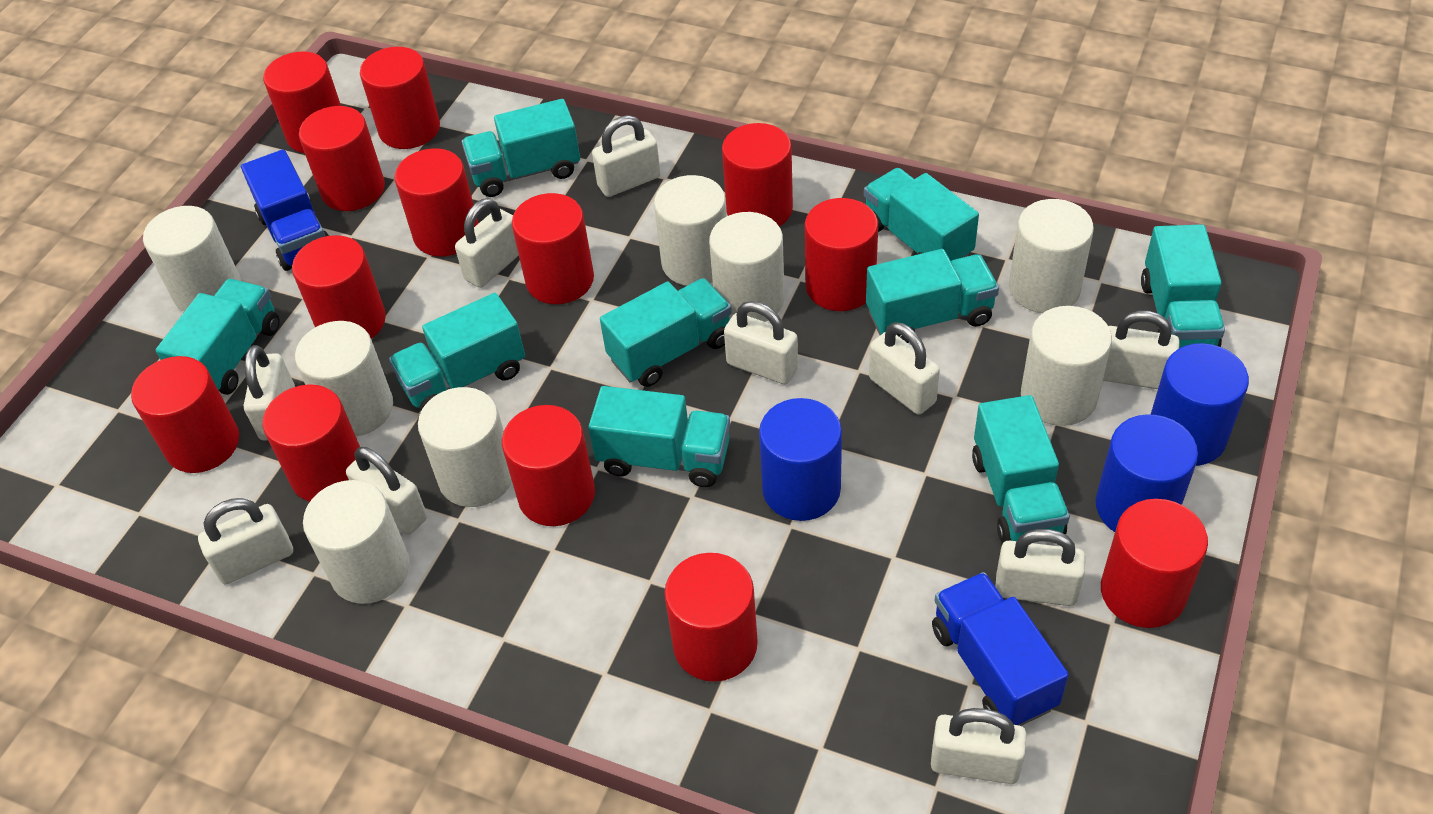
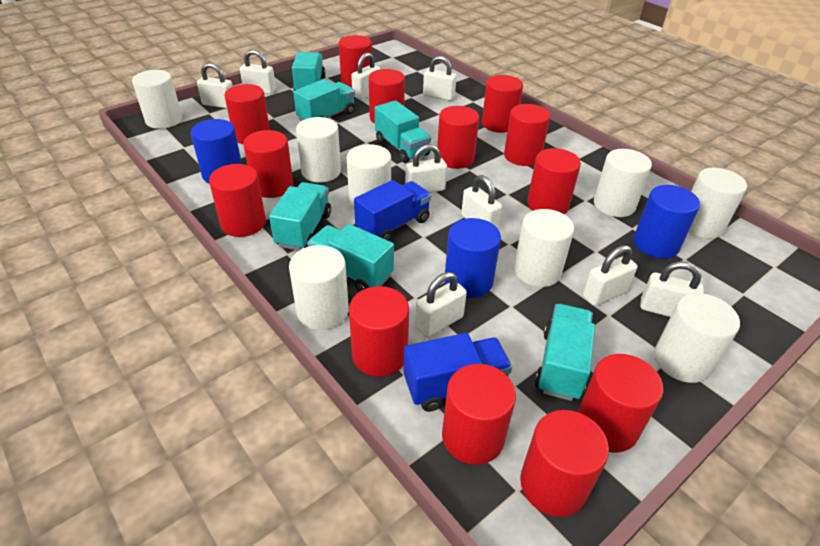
turquoise truck: [156,279,280,395] [389,293,525,411] [462,99,580,197] [588,386,730,487] [600,278,732,387] [864,168,979,261] [866,249,999,343] [972,395,1070,544] [1141,224,1225,348] = 9 -> [269,182,331,251] [292,52,326,91] [293,79,355,121] [307,224,394,292] [375,100,431,163] [535,304,595,401] = 6
white padlock: [198,498,293,585] [244,345,295,441] [346,447,427,535] [455,198,519,288] [592,115,661,197] [724,301,798,384] [869,322,940,415] [931,708,1027,784] [995,529,1085,606] [1103,311,1180,389] = 10 -> [197,63,233,108] [240,49,276,94] [351,52,380,99] [405,144,447,193] [415,272,467,337] [423,56,457,101] [461,175,502,229] [583,245,637,306] [640,261,704,317] = 9

